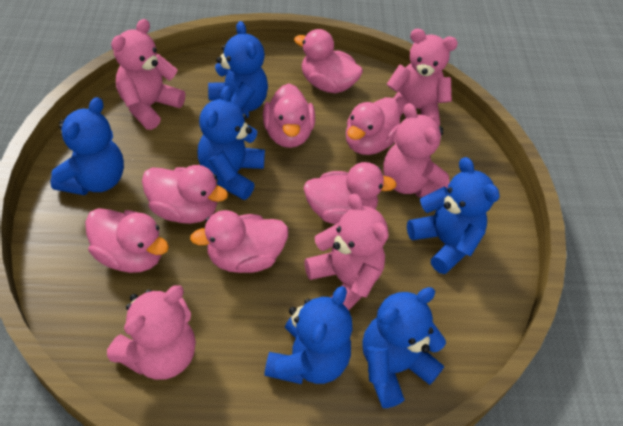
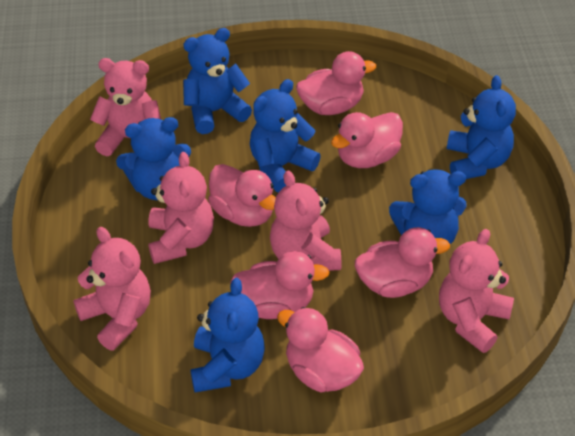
pink duck: [85,208,169,273] [142,165,228,224] [190,210,288,273] [263,83,315,148] [294,29,363,93] [303,162,397,224] [346,97,400,155] = 7 -> [208,164,276,227] [230,251,330,319] [277,307,364,392] [296,51,376,115] [331,112,403,168] [355,227,450,298] = 6

